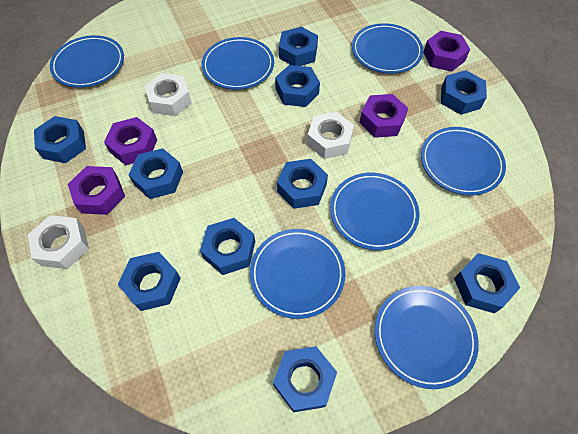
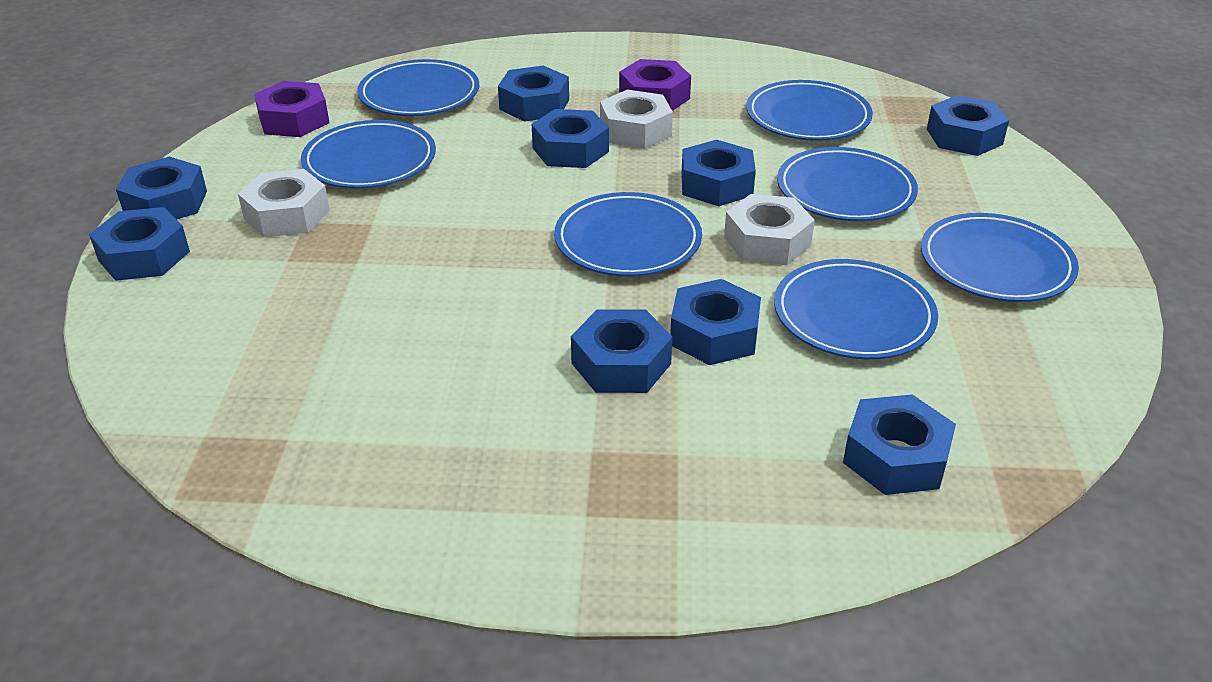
blue nut: [34,116,86,163] [118,252,181,311] [129,148,183,199] [200,218,255,275] [273,346,337,412] [275,65,320,107] [277,159,328,209] [279,27,318,66] [441,70,487,115] [454,253,520,314] = 10 -> [89,207,190,281] [116,157,207,219] [498,66,569,122] [532,109,609,168] [571,309,672,393] [670,279,761,365] [681,140,756,206] [843,394,956,495] [927,95,1009,156] = 9
purple nut: [68,166,125,215] [104,117,157,165] [359,94,408,138] [423,31,470,72] = 4 -> [254,81,329,137] [619,59,691,111] = 2

